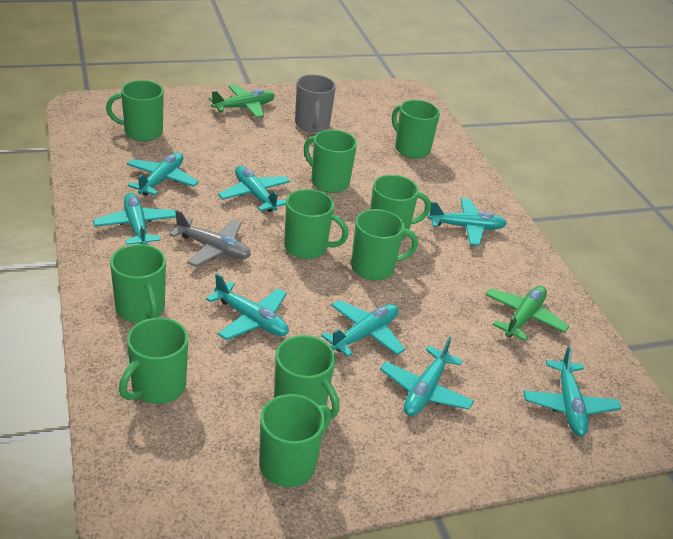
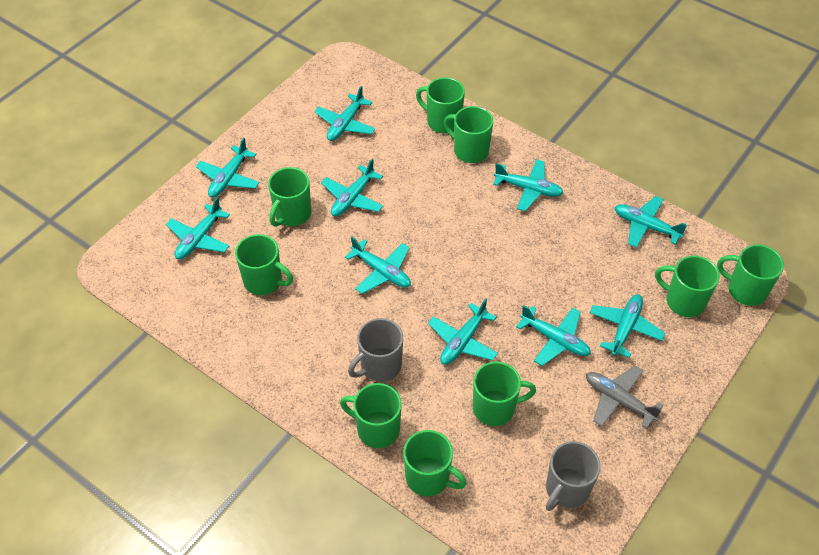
green mug: [106,80,164,141] [110,244,166,323] [119,318,188,404] [259,394,332,487] [274,335,340,418] [284,189,349,259] [304,130,357,193] [351,209,418,280] [370,175,431,240] [392,100,440,159] = 10 -> [235,234,293,295] [268,167,311,227] [340,383,402,448] [403,430,467,496] [416,77,465,133] [444,106,493,163] [473,362,536,426] [655,256,719,317] [717,245,784,306] = 9
green plane: [209,85,275,118] [485,286,569,341] = 2 -> none = 0
grey mug: [295,75,336,132] = 1 -> [348,318,403,382] [546,441,600,511] = 2
turquoise plane: [93,193,176,245] [127,152,199,196] [206,273,289,340] [218,166,290,212] [321,300,405,357] [380,336,474,416] [428,198,507,246] [523,346,621,436] = 8 -> [166,197,230,259] [196,138,259,198] [314,86,375,141] [321,159,383,217] [345,237,411,294] [428,298,498,365] [493,159,563,211] [516,305,591,366] [590,294,665,358] [615,196,687,248] = 10

